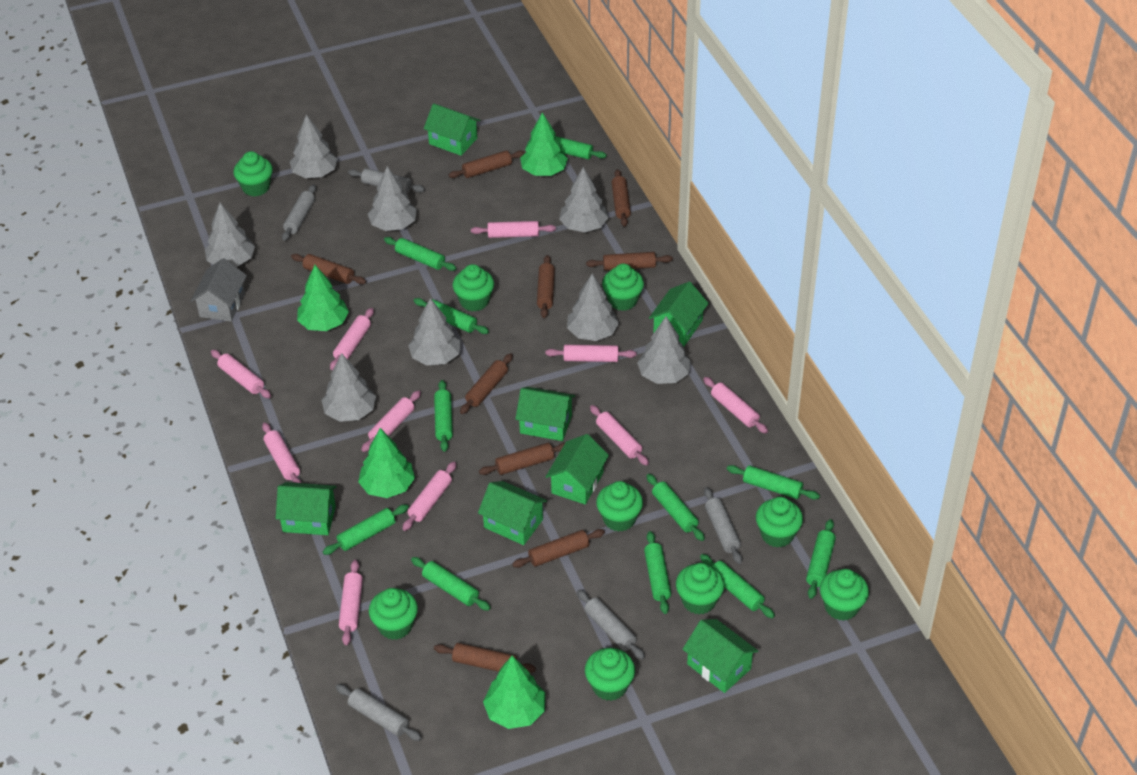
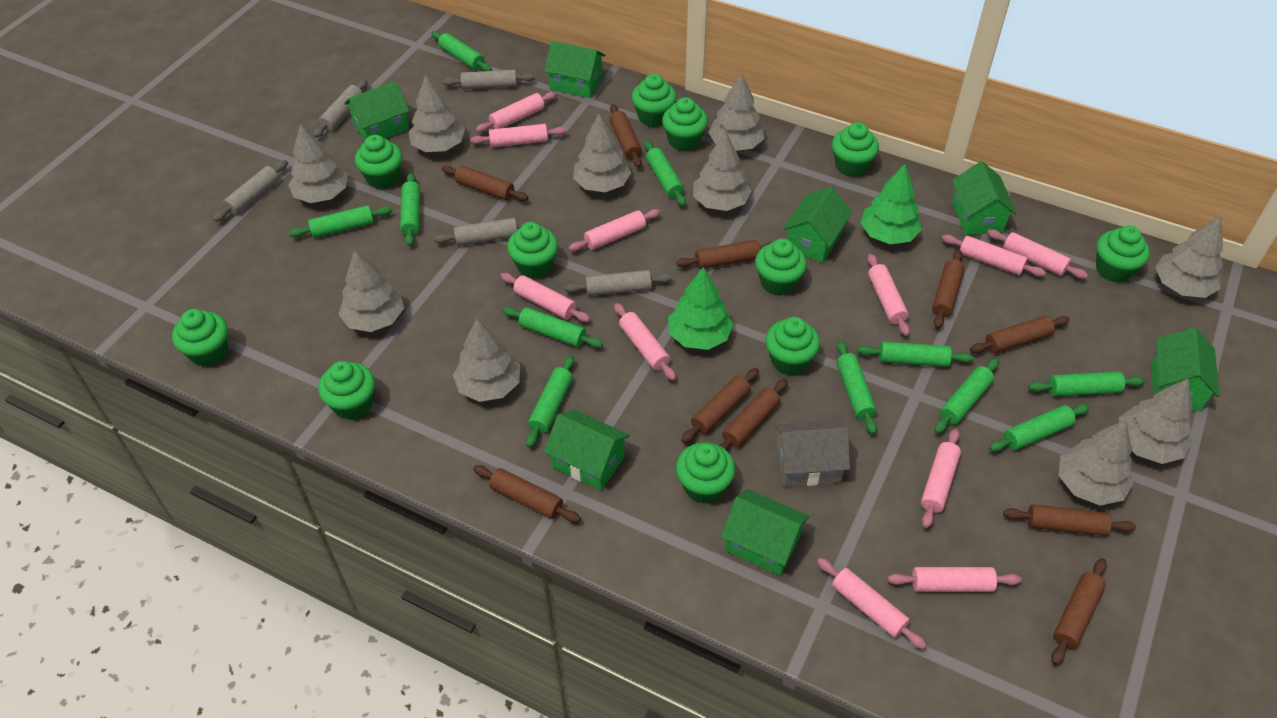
brown rolling pin: [291,254,366,284] [434,643,536,673] [449,150,525,178] [460,353,513,414] [479,443,565,475] [512,529,605,568] [537,255,555,318] [586,252,673,271] [611,169,631,227] = 9 -> [441,165,529,201] [473,465,581,523] [610,104,642,168] [676,240,772,269] [681,368,759,443] [719,379,788,450] [932,250,965,329] [970,316,1069,353] [1003,504,1136,536] [1051,558,1107,665] = 10
green cupcake: [233,151,273,197] [369,588,418,640] [453,264,494,311] [585,648,635,701] [596,481,643,532] [602,264,644,311] [676,563,725,615] [756,497,803,548] [820,569,869,621] = 9 -> [172,309,228,367] [318,361,375,420] [355,135,402,189] [507,222,558,279] [632,74,676,127] [662,97,708,151] [676,442,735,504] [755,239,807,296] [765,317,820,375] [832,122,879,177] [1096,226,1150,283] = 11
green tree: [297,265,349,331] [358,428,415,498] [483,656,545,729] [520,112,568,176] = 4 -> [668,267,733,350] [860,164,922,244] = 2
grey tree: [205,203,255,267] [290,115,338,178] [321,353,376,422] [368,166,417,231] [408,298,461,365] [559,167,609,232] [567,274,619,341] [637,316,691,384] = 8 -> [288,124,347,203] [338,250,404,332] [409,75,465,152] [453,318,520,402] [573,113,631,192] [693,131,752,211] [708,73,765,151] [1059,420,1134,506] [1119,378,1193,464] [1155,216,1223,298] = 10
pink rolling pin: [211,350,271,398] [262,422,302,483] [330,308,374,370] [339,560,363,645] [361,390,421,452] [402,462,456,531] [471,221,556,238] [545,345,637,362] [590,405,649,466] [703,377,768,434] = 10 -> [470,124,566,147] [476,91,557,132] [500,273,590,322] [569,209,661,252] [614,303,676,381] [817,558,927,649] [867,254,910,336] [887,567,1022,592] [921,429,961,528] [942,234,1046,277] [987,229,1088,279] = 11

